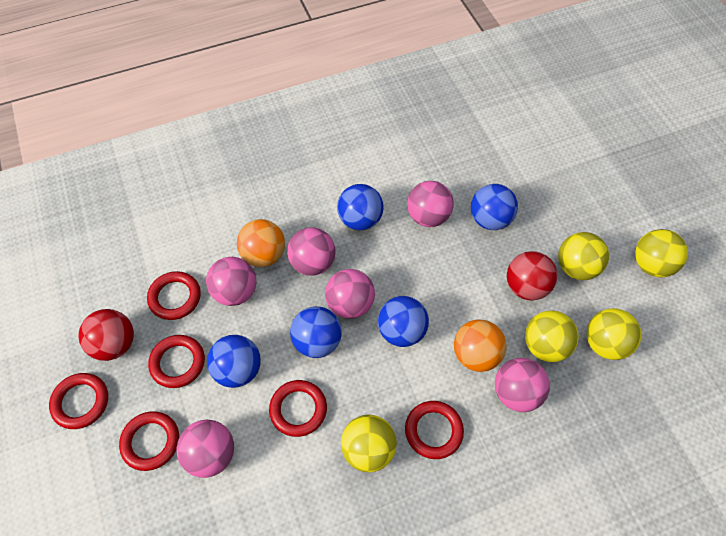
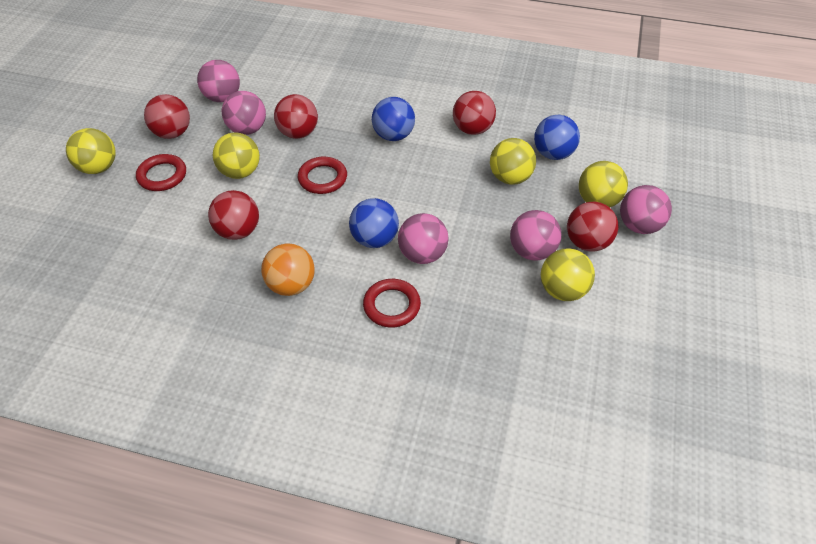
blue ball: [207,335,261,388] [290,306,342,358] [337,184,384,230] [378,296,429,347] [471,184,518,230] = 5 -> [349,198,399,248] [372,97,415,141] [534,115,580,160] = 3
orange ball: [237,219,285,267] [454,320,506,372] = 2 -> [261,243,315,296] = 1
pink ball: [176,420,234,478] [206,257,256,306] [287,228,336,276] [325,269,375,319] [407,181,454,227] [495,358,550,412] = 6 -> [197,60,240,102] [222,91,266,135] [398,213,449,264] [510,210,561,261] [620,185,672,234] = 5
red ball: [78,309,134,361] [507,251,557,300] = 2 -> [144,94,190,139] [208,190,259,240] [274,94,318,139] [453,91,496,135] [567,202,618,252] = 5
red ring: [49,373,108,429] [119,411,179,471] [147,271,201,320] [148,335,205,388] [269,380,327,437] [405,401,464,459] = 6 -> [136,154,186,191] [298,157,347,194] [363,279,421,328] = 3

